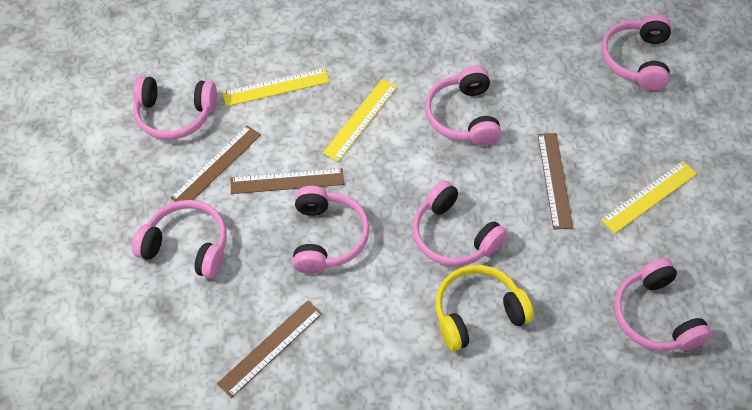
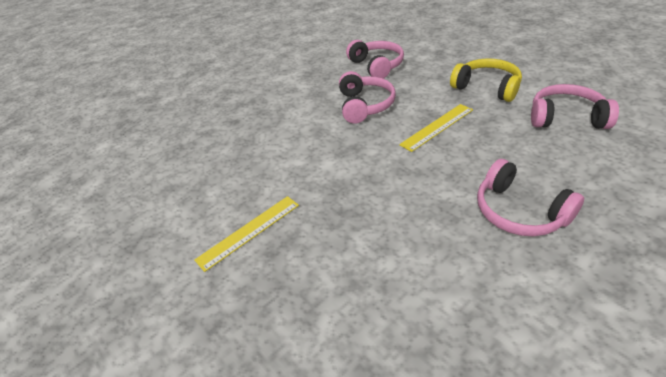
brown ruler: [170,125,261,202] [217,300,322,398] [231,168,344,194] [538,133,574,230] = 4 -> none = 0
pink headphones: [132,200,227,279] [133,76,217,140] [293,186,370,274] [412,181,508,267] [425,66,501,146] [601,14,671,91] [614,258,712,351] = 7 -> [339,71,396,124] [346,40,404,79] [477,159,584,236] [531,84,619,129] = 4
yellow ruler: [222,68,330,106] [323,79,397,162] [601,161,697,234] = 3 -> [194,196,299,272] [399,104,473,152] = 2

